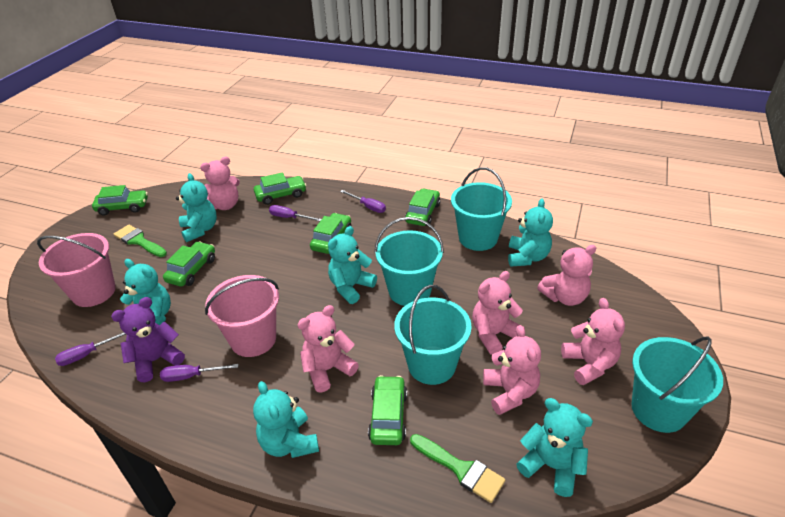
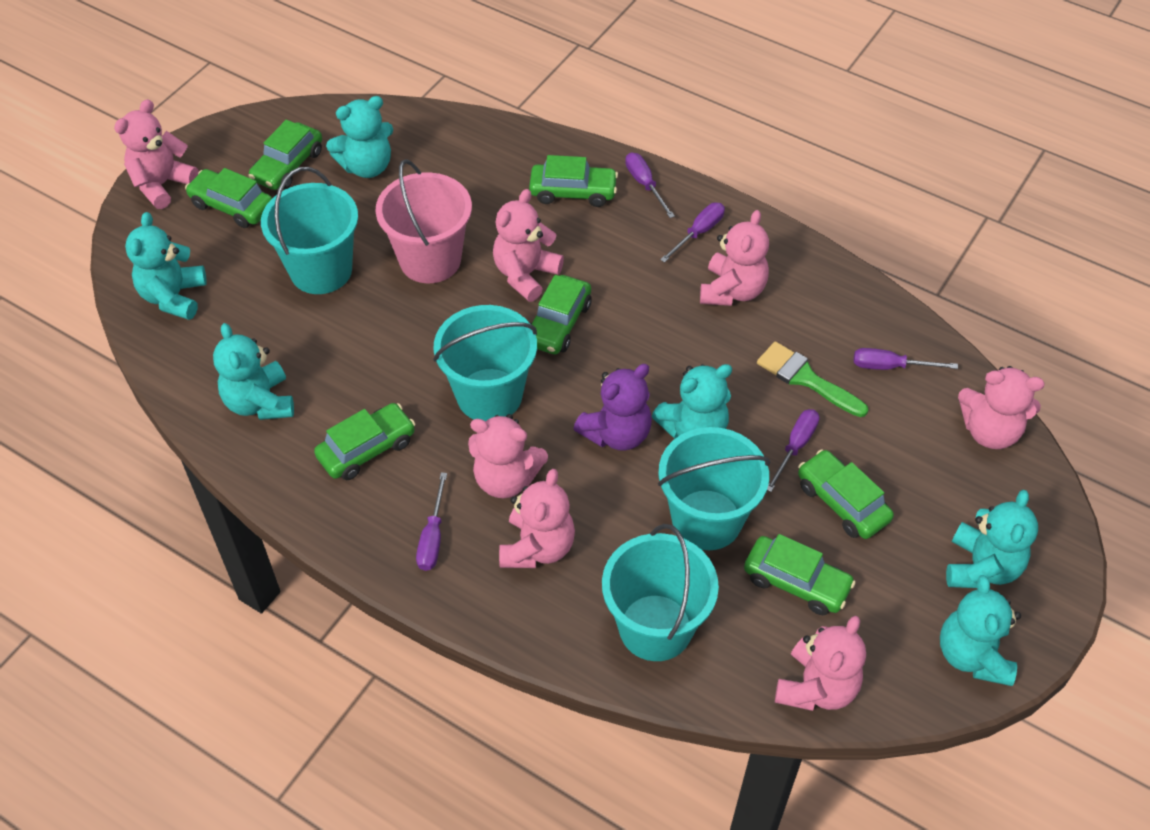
green brush: [114,225,167,257] [410,434,505,503] = 2 -> [757,341,868,417] = 1
green car: [92,185,148,216] [163,241,215,287] [254,172,306,205] [310,213,351,254] [368,375,407,445] [405,188,440,226] = 6 -> [185,168,272,228] [248,120,322,190] [314,403,415,480] [529,155,618,207] [530,275,591,355] [744,534,856,615] [798,449,894,539] = 7
pink bucket: [37,233,116,307] [205,275,279,357] = 2 -> [375,159,472,283] = 1
pink teddy bear: [200,156,240,210] [297,305,359,393] [472,271,525,355] [483,325,541,415] [537,245,596,306] [561,298,625,385] = 6 -> [114,99,199,209] [468,414,548,498] [493,189,564,302] [499,469,575,568] [700,210,769,306] [775,616,866,711] [958,366,1044,449] = 7
purple screwdriver: [55,332,126,366] [160,364,238,382] [269,205,321,221] [340,190,386,213] = 4 -> [416,472,447,571] [625,152,675,218] [660,203,725,263] [767,409,819,492] [853,348,958,370] = 5

